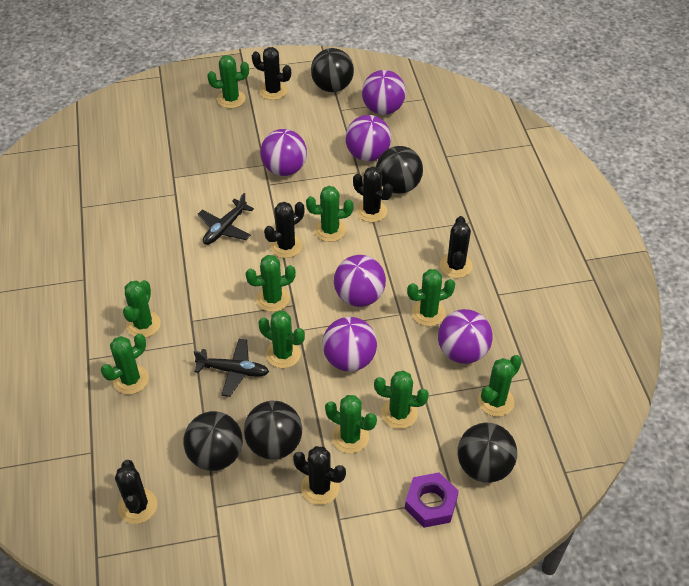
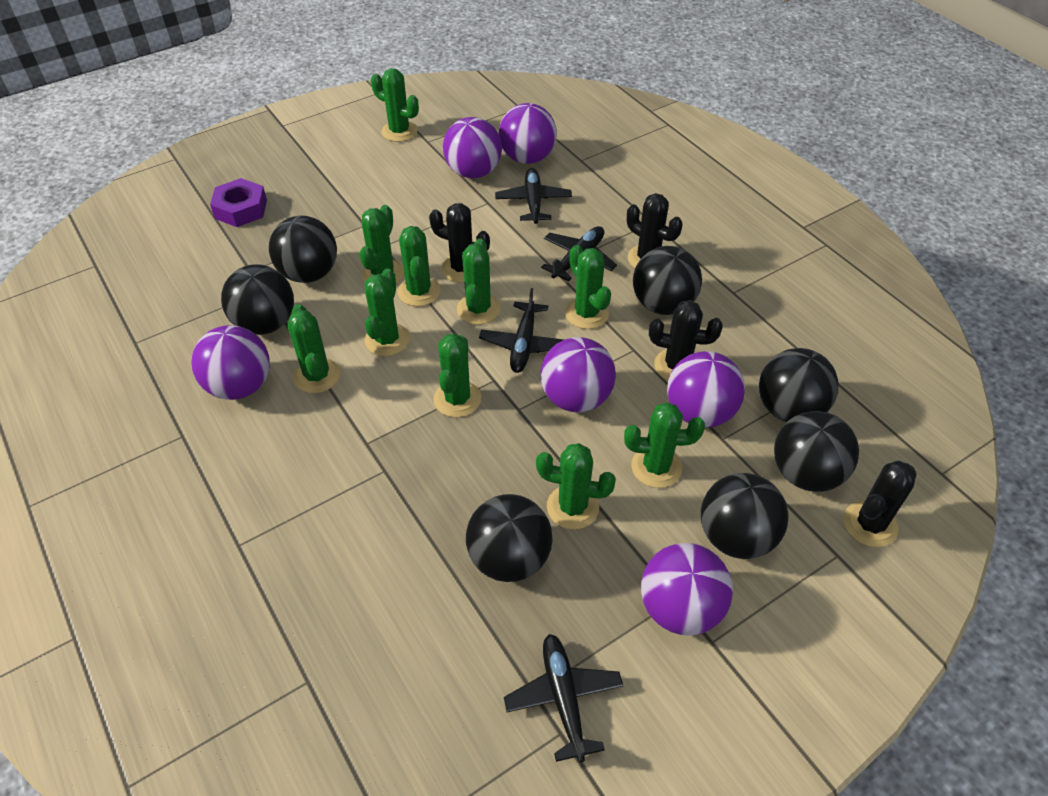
black ball: [183,411,243,471] [244,401,302,460] [311,48,354,92] [376,146,423,194] [457,423,517,483] = 5 -> [221,264,294,335] [269,215,337,283] [466,494,552,582] [633,246,702,315] [701,473,789,559] [759,348,838,422] [774,411,859,492] = 7
black cactus: [115,460,157,524] [252,47,291,100] [264,202,305,258] [293,446,346,505] [353,167,393,222] [440,216,473,278] = 6 -> [429,203,490,283] [627,193,683,268] [649,300,723,380] [843,461,917,547] = 4
black plane: [194,339,269,397] [197,193,254,245] = 2 -> [479,288,564,373] [495,168,572,224] [504,634,623,762] [541,226,617,282] = 4

